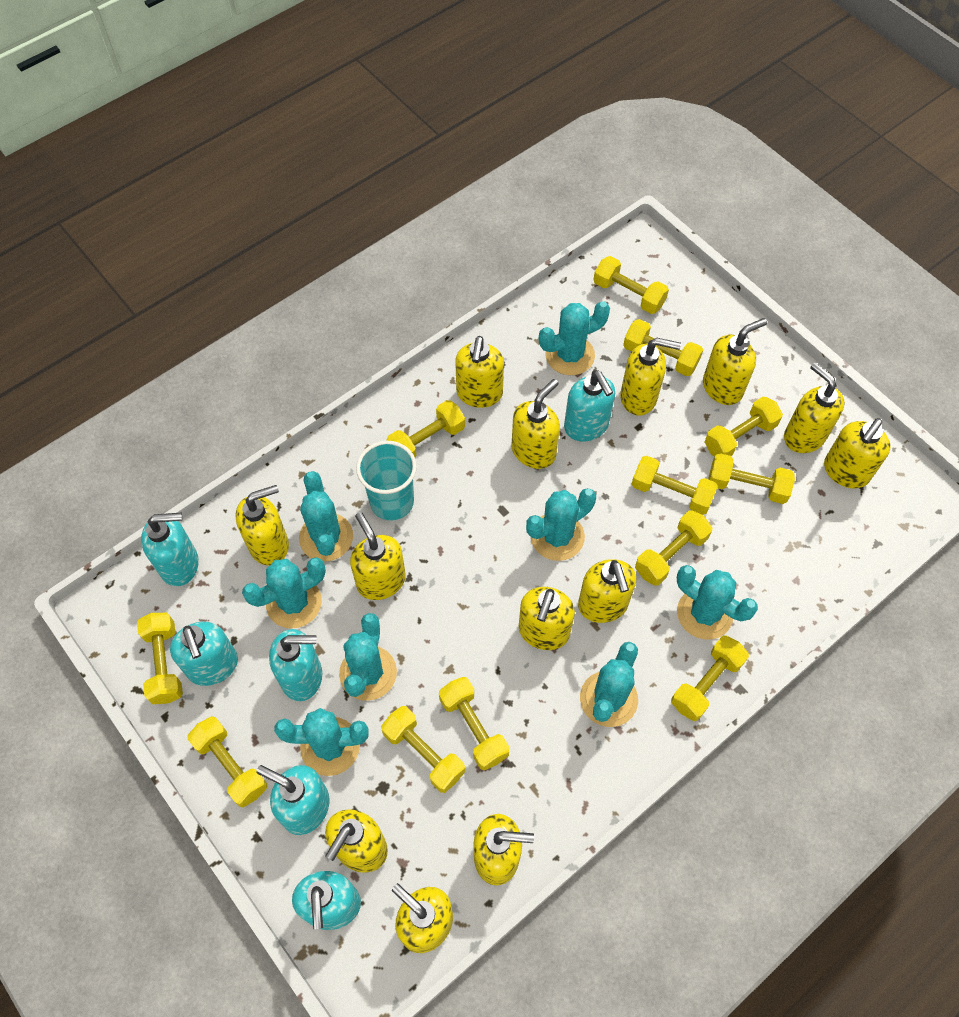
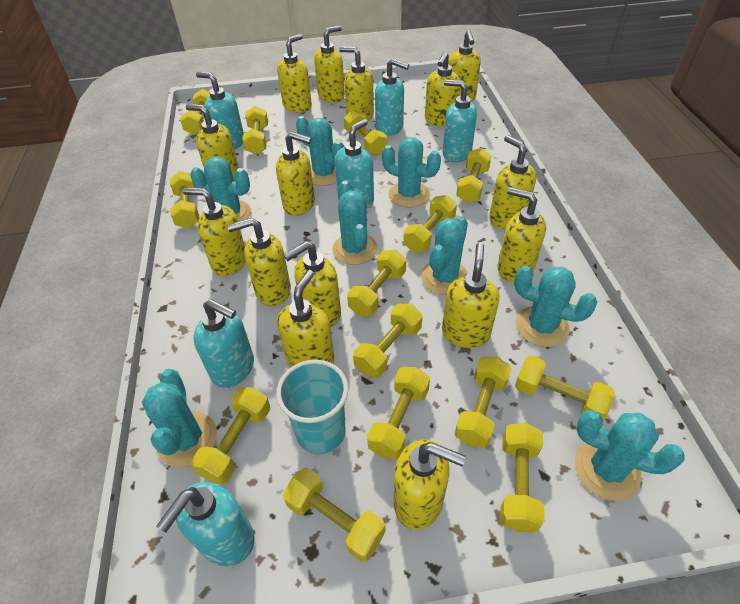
yellow dumbbell: [137,613,183,704] [187,716,267,807] [381,706,465,793] [387,400,465,458] [439,677,509,770] [594,256,669,314] [623,319,703,376] [632,456,718,515] [635,510,712,586] [671,636,749,721] [705,397,783,457] [708,453,795,504] = 12 -> [170,171,199,228] [180,89,210,135] [191,387,270,484] [242,106,268,155] [283,468,385,562] [344,110,387,155] [347,250,406,316] [353,303,422,378] [367,367,430,460] [403,195,457,252] [455,357,512,448] [456,148,492,203] [500,423,545,532] [515,355,615,421] = 14
yellow soap dispenser: [236,485,289,566] [325,809,388,873] [350,512,406,600] [392,883,453,953] [455,336,504,408] [473,814,534,885] [512,379,560,469] [519,587,575,650] [578,559,636,623] [620,338,681,415] [703,318,767,405] [784,363,845,453] [824,418,891,488] = 13 -> [183,187,246,276] [186,104,239,181] [227,218,291,306] [276,132,315,216] [277,34,312,113] [277,270,334,367] [284,241,341,327] [314,26,345,103] [339,47,374,121] [394,439,466,530] [425,51,461,127] [442,243,500,348] [448,30,481,101] [489,135,537,229] [498,187,546,282] = 15

